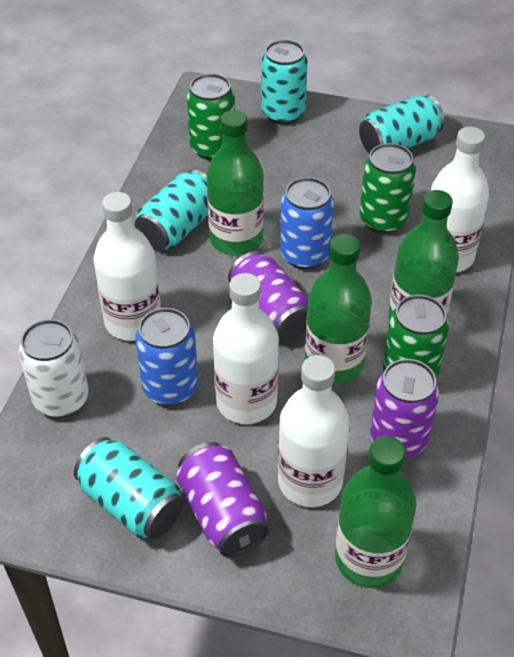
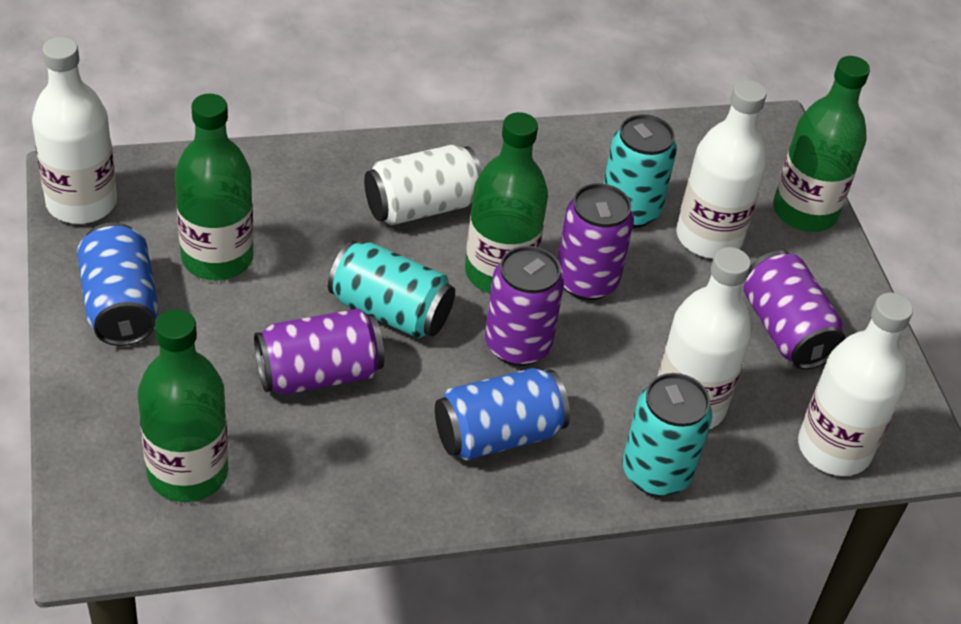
green can: [187,74,235,160] [359,143,416,234] [383,295,449,380] = 3 -> none = 0
purple can: [176,442,269,557] [228,251,308,342] [370,359,439,458] = 3 -> [254,308,385,395] [485,246,564,366] [557,183,634,300] [744,251,846,370] = 4
turquoise can: [74,437,184,539] [135,170,208,250] [261,40,308,125] [359,95,444,154] = 4 -> [328,241,455,338] [603,114,677,228] [623,373,712,496] = 3

